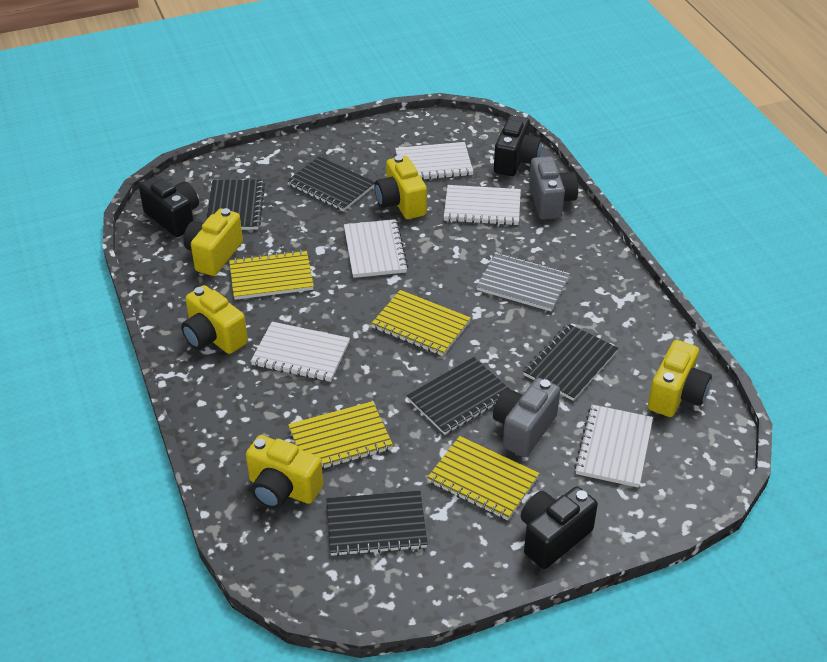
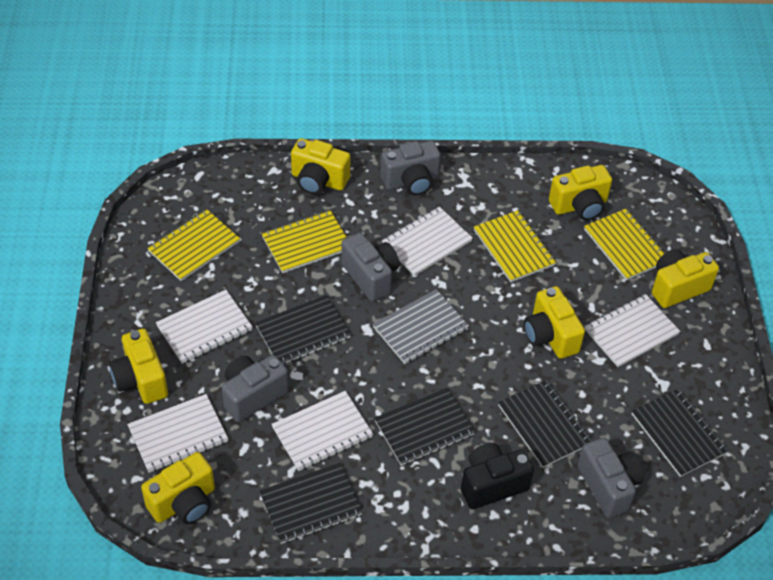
black camera: [139,176,199,237] [494,115,542,176] [521,487,598,569] = 3 -> [461,443,534,509] = 1
grey camera: [493,378,560,457] [529,156,578,220] = 2 -> [222,355,289,422] [341,233,399,302] [381,141,441,196] [577,438,644,518] = 4
yellow camera: [181,285,248,354] [183,208,243,276] [246,435,323,509] [374,155,427,219] [648,340,712,417] = 5 -> [109,328,168,404] [141,452,215,524] [291,138,351,194] [524,286,585,359] [549,165,612,220] [652,249,719,308] = 6

